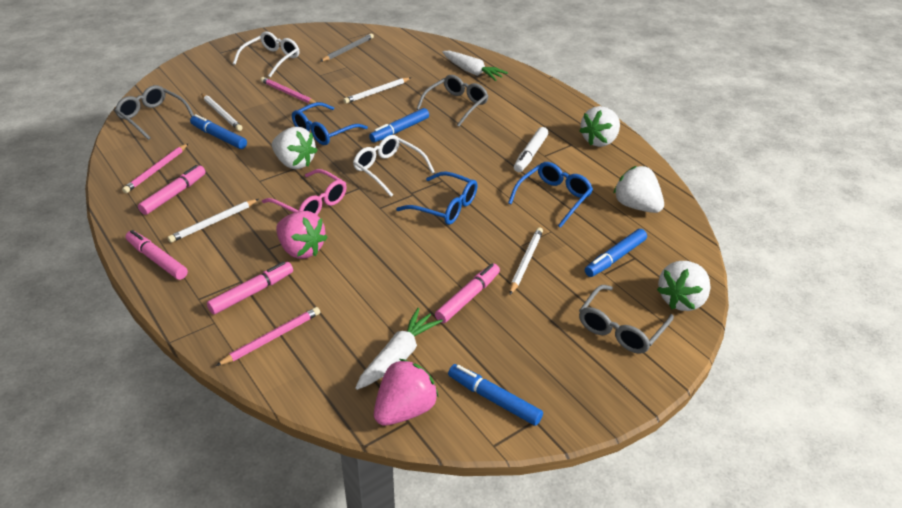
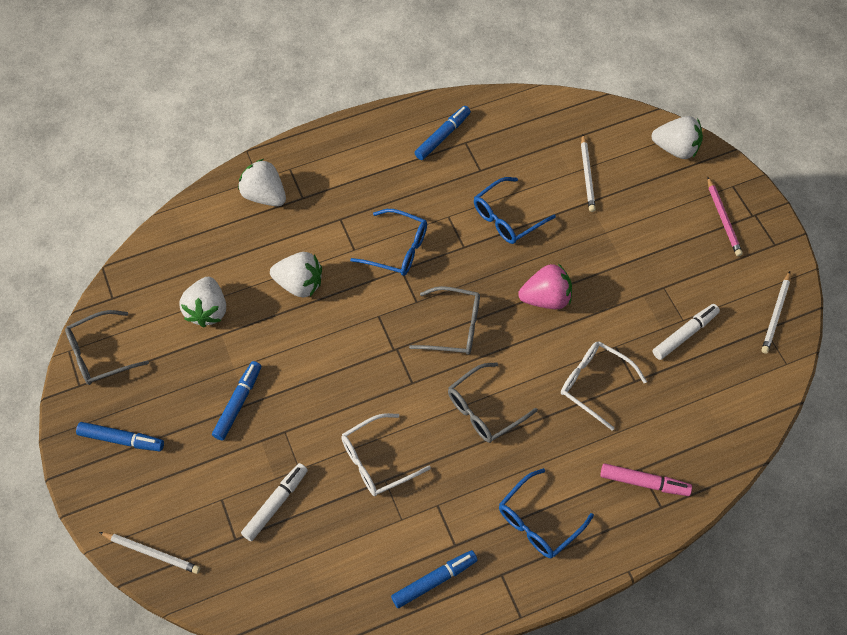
grey pencil: [320,34,374,62] = 1 -> none = 0
pink glasses: [262,169,346,215] = 1 -> none = 0
pink marker: [126,230,188,280] [138,165,206,215] [207,261,293,314] [435,263,500,323] = 4 -> [600,463,692,496] = 1
pink pencil: [122,144,188,193] [216,307,320,366] [261,77,316,104] = 3 -> [707,177,743,256] = 1
pink strawberry: [276,211,328,259] [374,359,439,426] = 2 -> [518,264,572,309] = 1
white carrot: [355,308,443,390] [442,51,508,81] = 2 -> none = 0
white marker: [514,127,548,172] = 1 -> [241,463,308,542] [653,304,720,360] = 2
white pencil: [168,199,259,243] [201,93,242,131] [343,77,411,104] [510,227,543,295] = 4 -> [99,532,200,574] [581,134,596,212] [761,271,790,354] = 3

